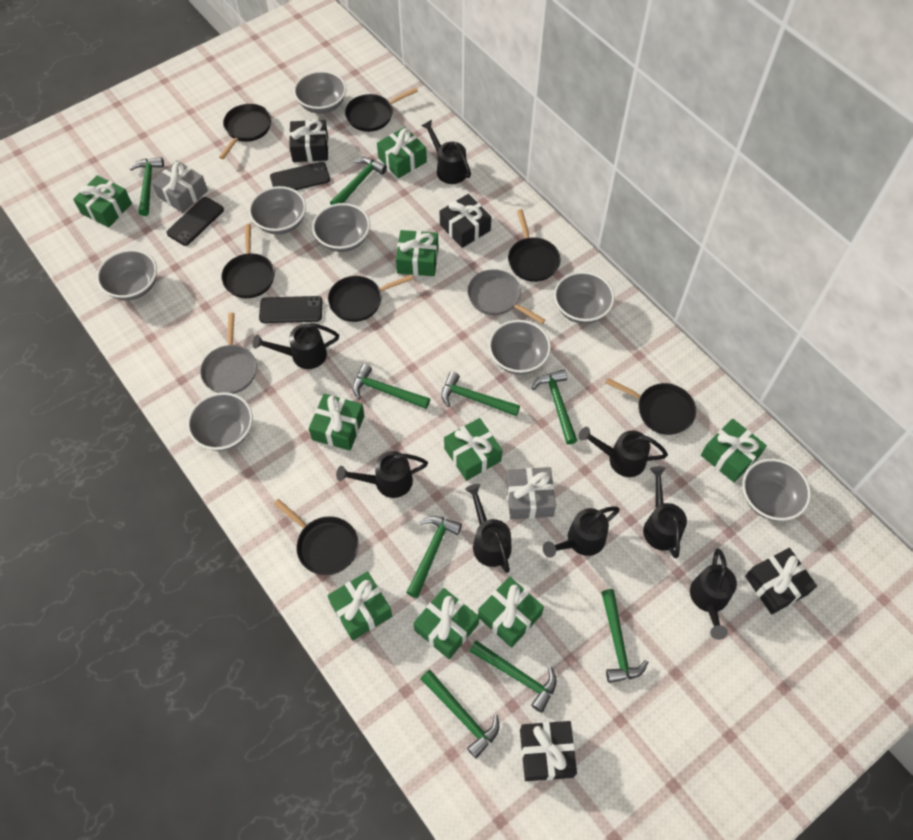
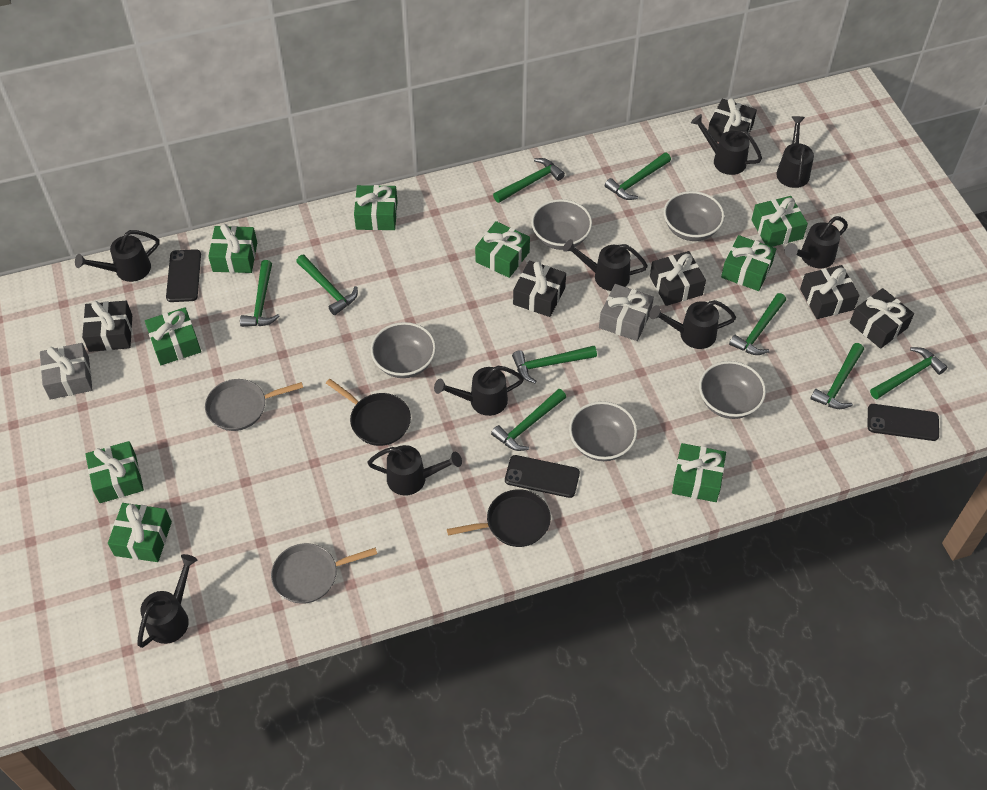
black gift: [289,120,328,162] [440,194,491,248] [520,721,577,781] [745,548,817,614] = 4 -> [82,301,132,352] [513,260,566,317] [650,251,706,306] [708,98,757,142] [800,265,860,319] [850,288,914,349] = 6
black pan: [219,104,271,159] [221,224,275,298] [274,499,359,575] [328,275,413,322] [345,87,418,132] [508,209,560,282] [605,378,696,435] = 7 -> [326,379,411,446] [447,489,551,547] = 2
black watering can: [252,323,339,369] [336,451,428,498] [421,120,471,184] [465,484,512,573] [543,506,620,558] [578,427,668,477] [643,466,687,558] [690,548,737,640] = 8 -> [75,230,159,282] [137,554,197,648] [367,445,462,495] [434,366,524,416] [563,239,648,291] [649,300,736,349] [691,114,762,175] [776,116,814,188] [785,216,848,268] = 9
grey bowl: [97,249,157,300] [187,392,253,451] [249,186,306,235] [294,71,346,114] [312,203,370,252] [489,320,551,374] [554,272,615,324] [742,459,811,521] = 8 -> [371,322,436,378] [531,199,592,250] [569,401,637,461] [664,191,725,241] [699,361,766,419] = 5

